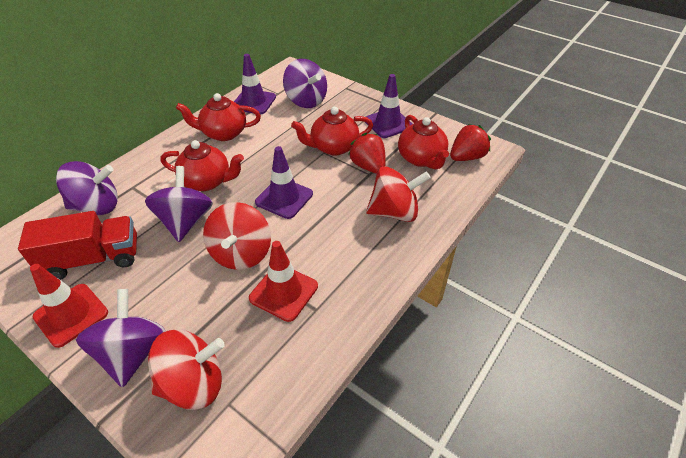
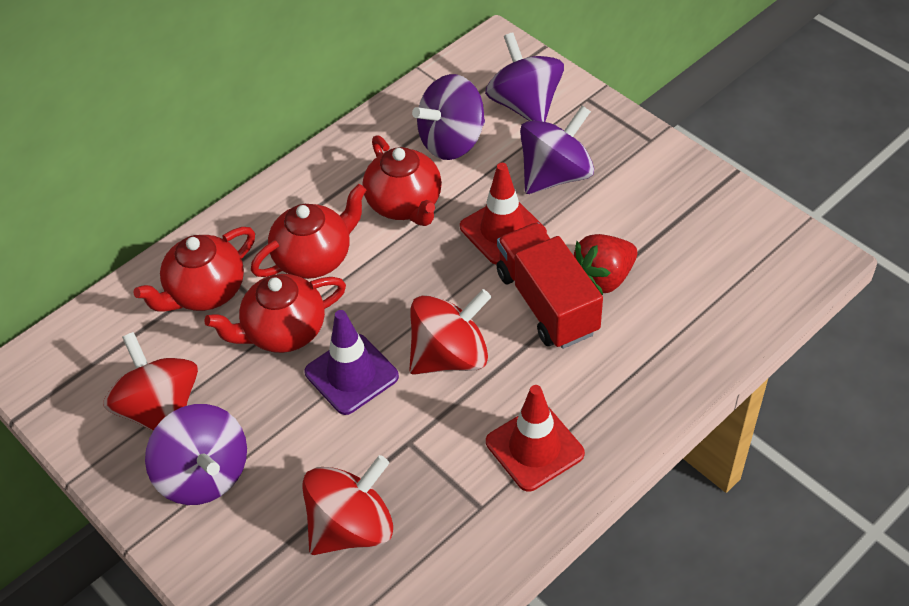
purple traffic cone: [234,54,276,114] [255,146,313,219] [365,74,412,138] = 3 -> [304,310,399,415] = 1
red strawberry: [348,133,386,174] [450,124,491,161] = 2 -> [574,234,637,295] = 1

